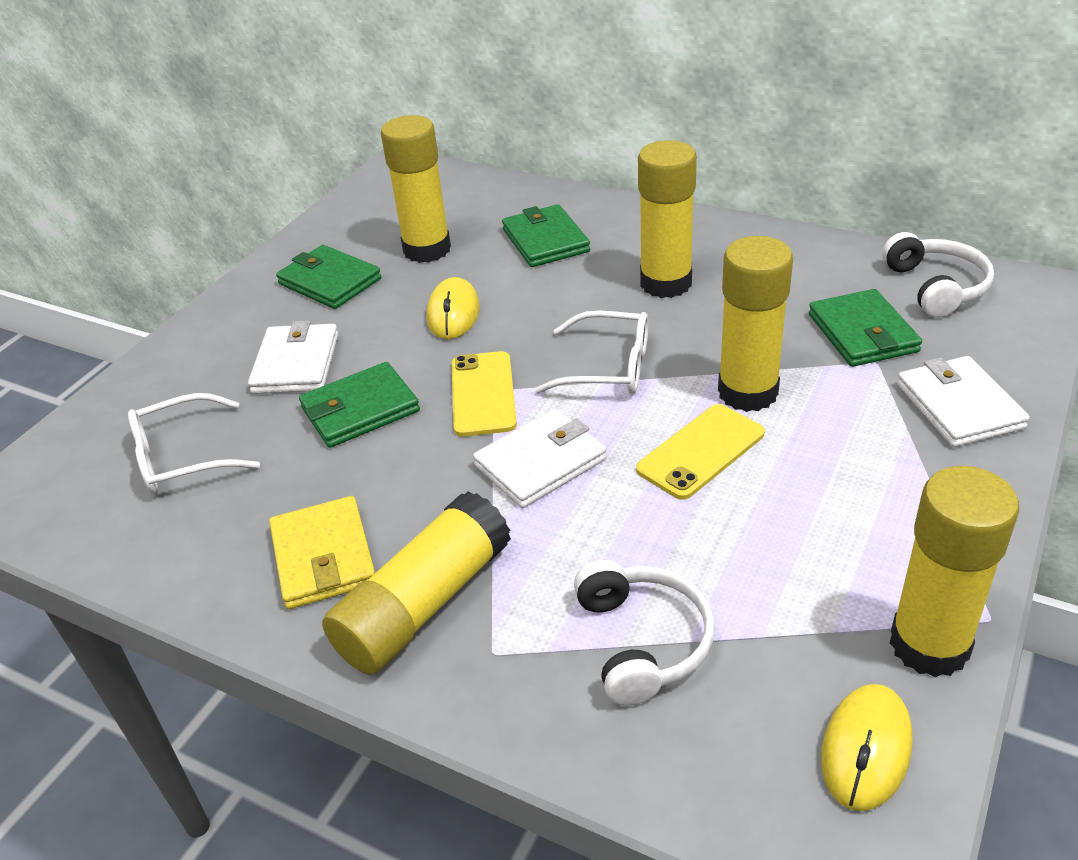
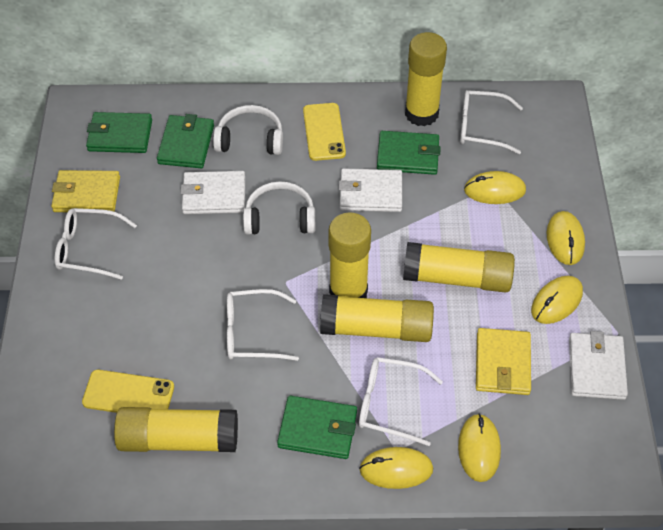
white glasses: [128,393,260,494] [534,311,648,394] = 2 -> [55,208,137,280] [227,289,299,361] [359,357,443,446] [460,90,523,154] = 4
yellow mouse: [426,277,480,339] [821,684,913,811] = 2 -> [359,447,433,489] [458,413,501,482] [464,171,526,204] [531,276,583,324] [547,211,585,265] = 5
yellow wallet: [269,496,375,609] = 1 -> [51,170,120,213] [476,328,531,395] = 2

